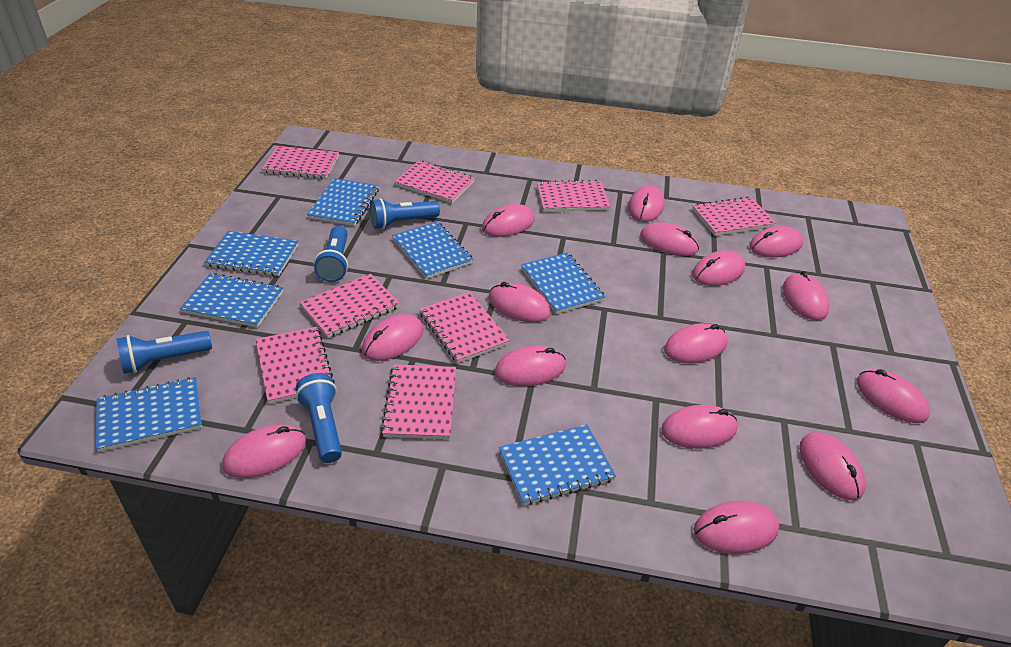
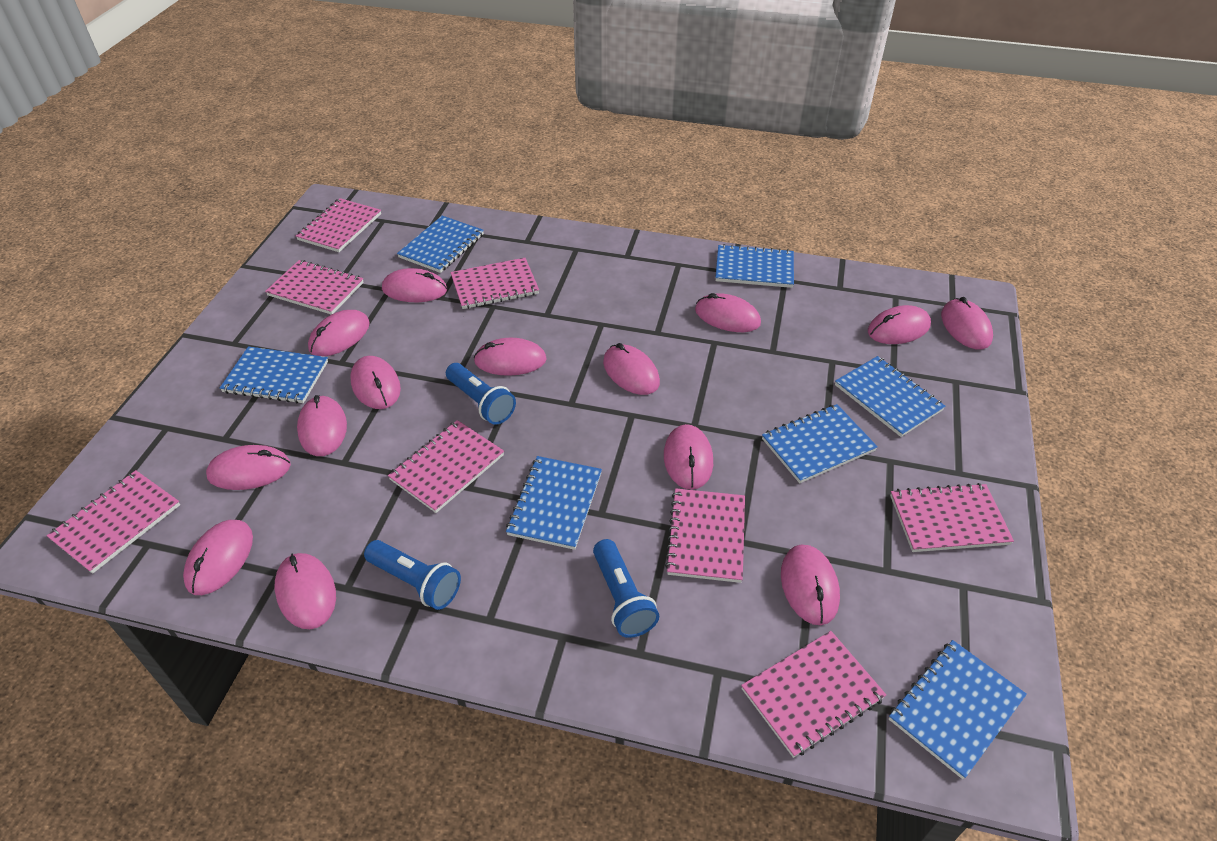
blue flashlight: [117,331,212,374] [296,373,342,463] [314,226,348,282] [370,198,440,229] = 4 -> [364,540,461,610] [446,363,516,425] [593,539,659,638] = 3
pink mouse: [222,424,306,478] [362,314,424,361] [482,204,535,237] [489,282,551,323] [495,345,566,386] [628,185,665,222] [640,222,699,256] [661,404,737,449] [664,323,727,363] [692,250,745,286] [694,501,779,554] [749,226,803,257] [783,271,829,320] [799,432,866,500] [857,369,930,423] = 15 -> [183,520,253,595] [206,445,291,490] [275,553,336,629] [297,395,347,456] [308,310,370,357] [350,356,401,409] [382,268,447,302] [474,338,547,376] [603,343,660,395] [664,424,713,490] [695,293,761,332] [781,545,840,625] [868,305,931,344] [941,297,993,349] = 14

